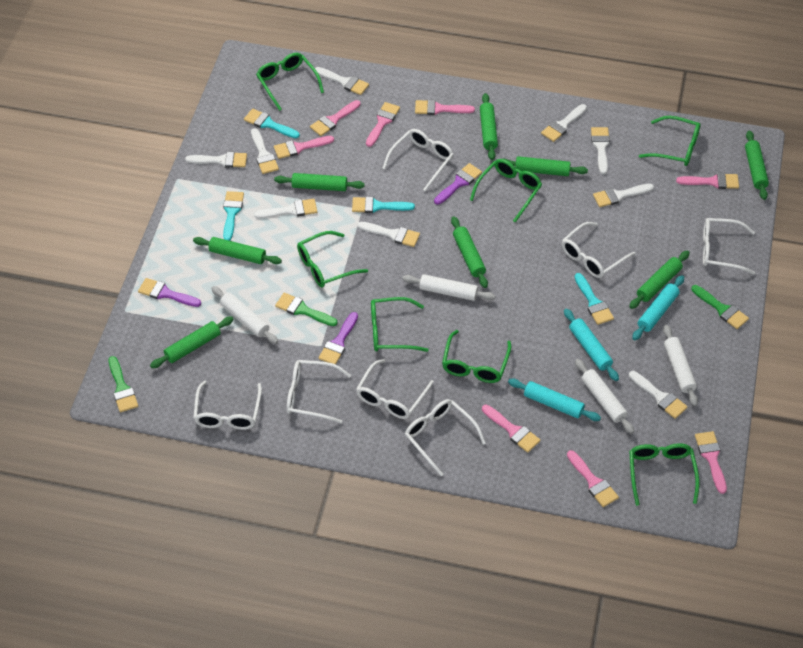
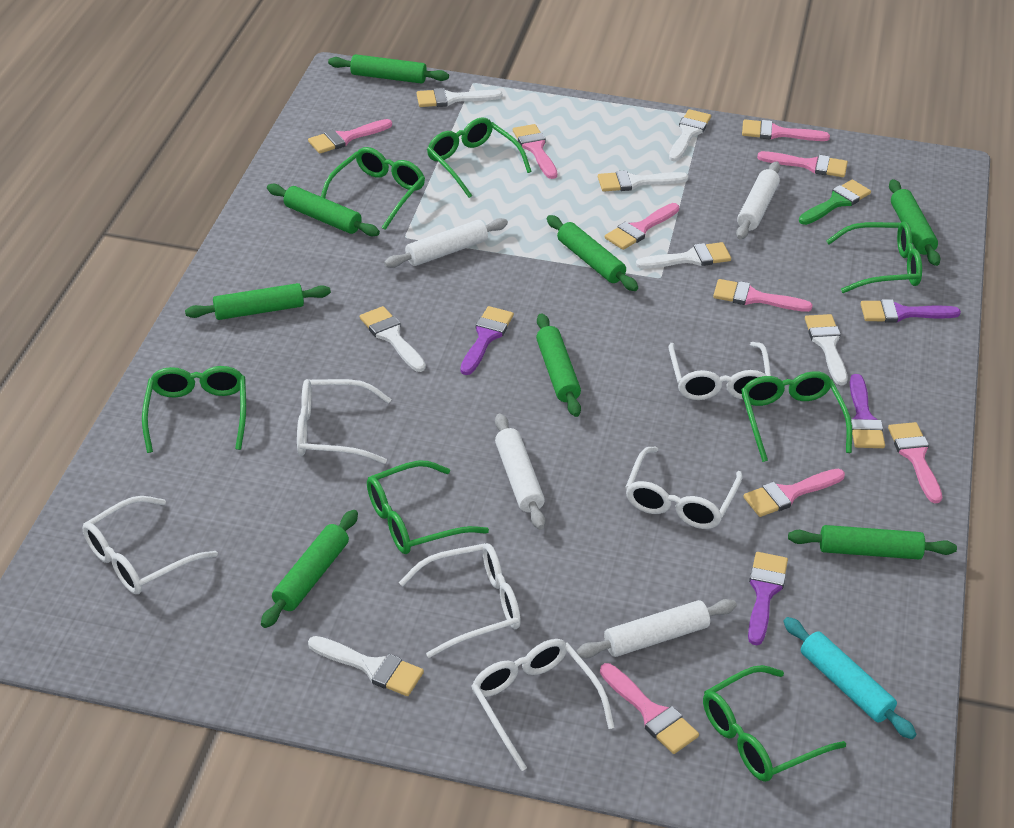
green brush: [109,356,138,412] [275,293,338,326] [691,285,749,329] = 3 -> [799,179,871,225] = 1
pink brush: [274,136,334,159] [310,100,360,136] [366,102,400,147] [415,100,475,115] [482,404,541,453] [567,450,619,507] [676,173,739,189] [695,431,727,494] = 8 -> [308,119,392,154] [513,124,557,179] [600,663,699,754] [605,203,679,250] [713,279,813,312] [742,119,830,141] [743,469,845,517] [757,151,848,177] [888,422,942,503] = 9
purple brush: [138,278,201,307] [319,312,358,365] [434,163,482,205] = 3 -> [460,306,514,375] [748,552,788,645] [850,374,885,448] [861,299,961,322] = 4
turquoise brush: [223,191,244,241] [244,109,300,138] [352,197,415,213] [575,273,614,325] = 4 -> none = 0
turquoise rolling pin: [508,379,601,421] [564,308,619,381] [632,275,684,340] = 3 -> [783,617,917,739] = 1
white brush: [185,152,247,168] [251,128,279,174] [254,199,317,219] [315,67,369,95] [357,222,420,247] [541,104,587,142] [591,127,610,174] [593,183,654,207] [629,371,688,419] = 9 -> [308,636,424,696] [360,306,426,372] [416,88,502,107] [598,170,689,192] [636,242,731,269] [669,109,711,162] [805,314,847,385] = 7
white glasses: [193,380,262,430] [287,360,351,423] [356,359,434,419] [382,129,454,191] [405,399,486,476] [562,222,636,278] [703,218,755,275] = 7 -> [83,496,218,594] [297,379,391,464] [399,543,521,658] [471,639,615,771] [625,447,743,529] [669,342,771,400] = 6

